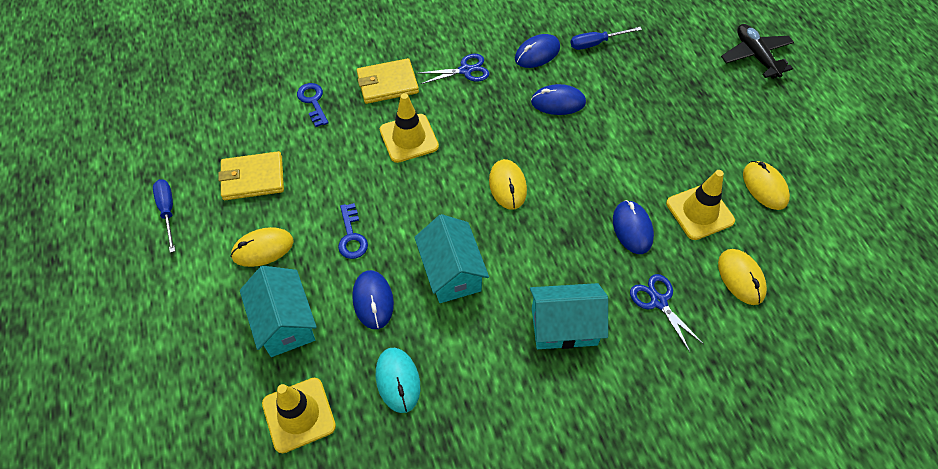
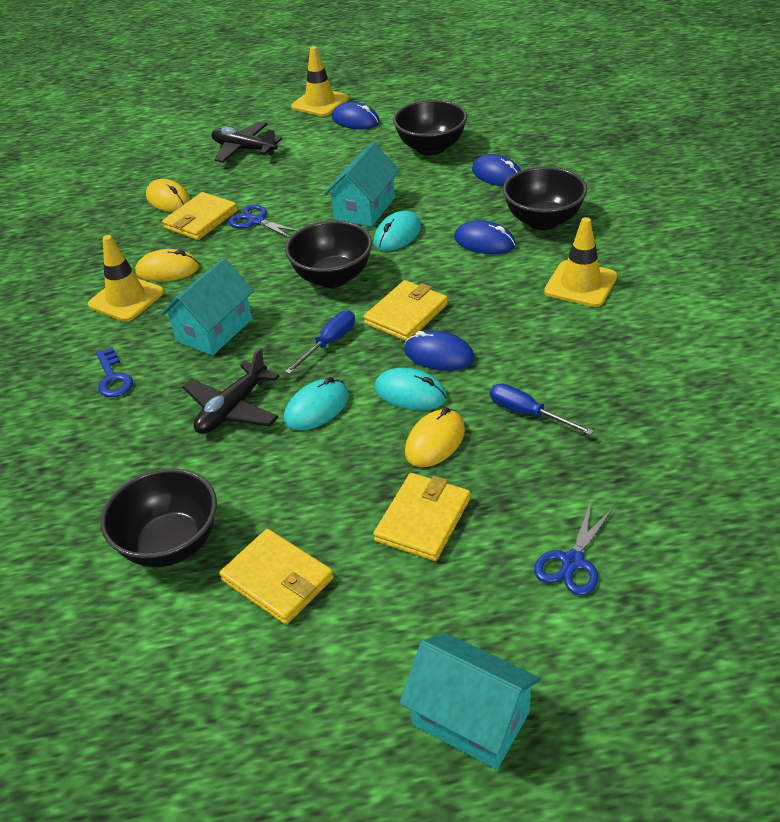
black bowl: none = 0 -> [101,468,217,567] [285,220,372,288] [393,100,467,156] [503,167,587,230] = 4
black plane: [721,24,794,79] = 1 -> [182,348,279,434] [212,121,282,162] = 2
blue key: [297,83,329,127] [338,203,368,259] = 2 -> [96,347,133,397] = 1
turquoise mouse: [376,348,420,413] = 1 -> [284,377,349,431] [374,210,421,251] [375,367,447,410] = 3
yellow mouse: [230,227,294,267] [489,159,527,210] [718,249,767,305] [743,161,790,210] = 4 -> [135,249,199,282] [146,179,190,212] [405,407,465,467] = 3
yellow wallet: [218,151,284,200] [357,58,419,104] = 2 -> [162,192,238,240] [219,529,334,625] [363,280,448,341] [373,473,470,561] = 4

